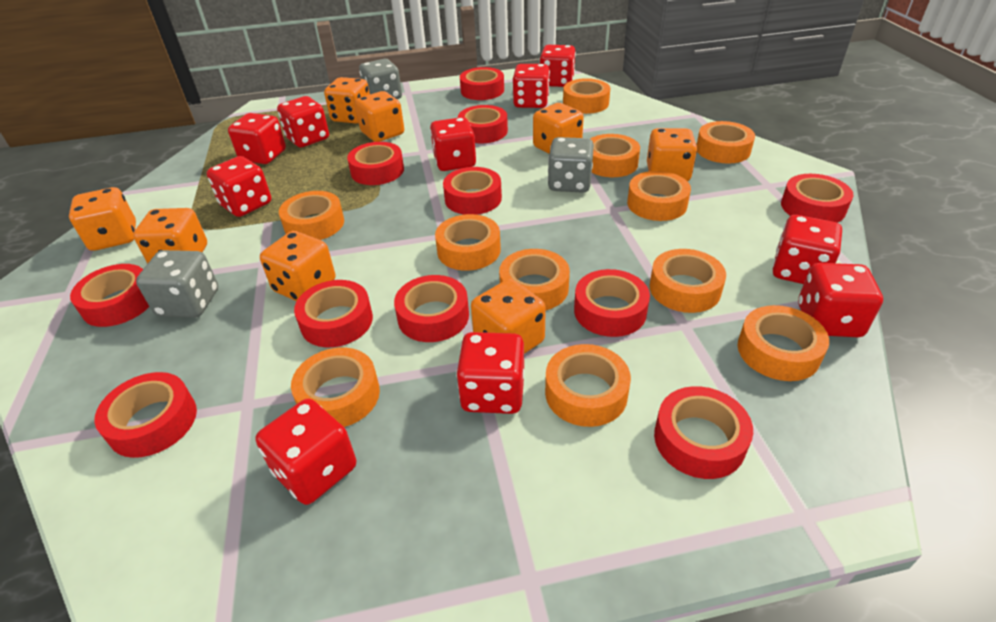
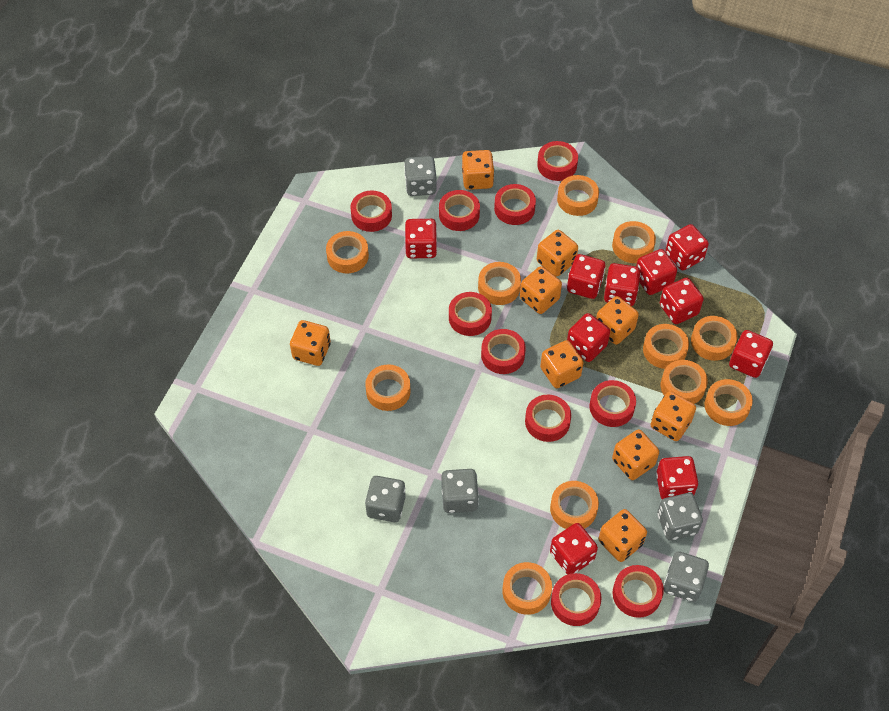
grey dice: [136,250,218,318] [359,59,402,99] [548,137,594,193] = 3 -> [365,476,406,522] [404,156,436,196] [442,469,479,513] [657,493,703,540] [664,551,709,602] = 5
orange dice: [69,187,136,251] [133,208,207,264] [260,231,336,301] [324,77,370,124] [355,91,404,142] [471,279,546,354] [533,103,584,154] [647,128,697,181] = 8 -> [290,320,331,366] [462,150,494,190] [520,266,562,314] [537,230,578,277] [540,340,584,388] [596,296,639,345] [599,509,647,562] [612,429,659,480] [650,391,696,441] = 9
red tape: [70,264,149,327] [94,372,197,458] [294,280,373,347] [347,142,404,185] [394,275,469,342] [443,167,502,215] [458,105,508,143] [460,67,504,100] [574,269,650,337] [654,386,753,479] [781,174,854,223] = 11 -> [350,191,392,232] [439,190,480,231] [449,292,492,336] [481,329,526,374] [494,184,536,225] [525,395,571,442] [537,141,578,181] [551,573,602,626] [589,380,636,427] [612,565,664,618] = 10

